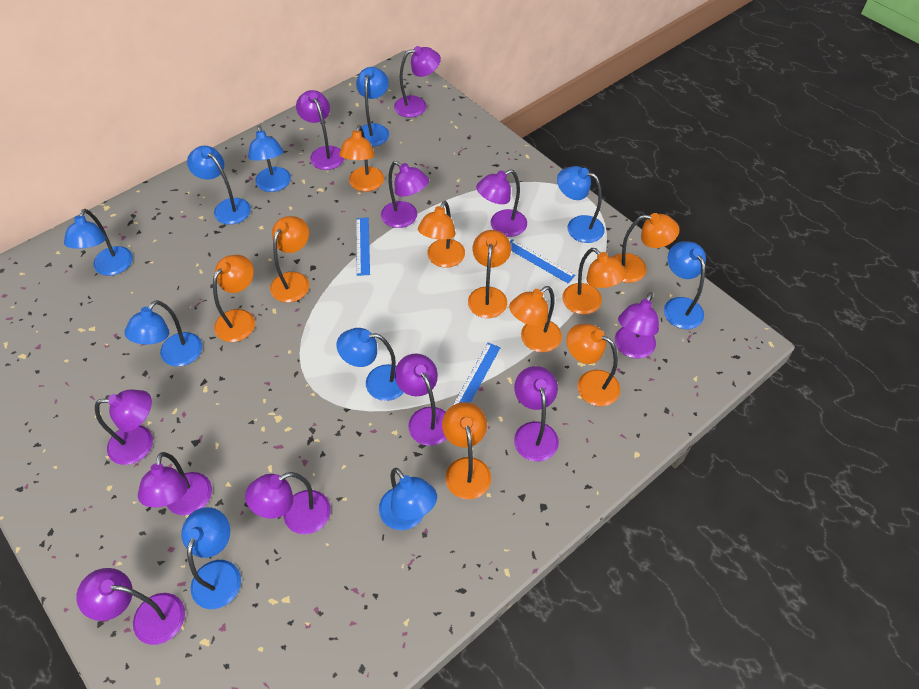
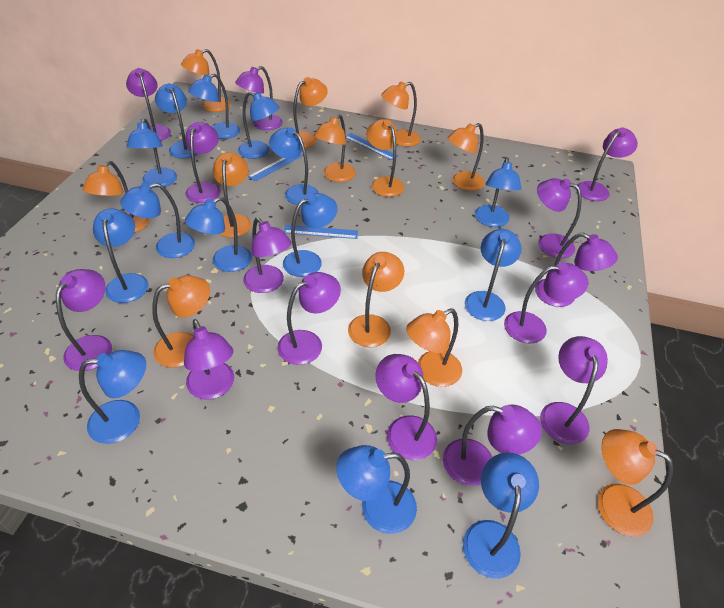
blue lamp: [64,209,133,276] [124,300,202,367] [181,507,241,609] [187,146,251,225] [248,125,291,192] [337,328,404,401] [356,67,389,147] [379,468,437,530] [557,166,605,243] [664,241,706,329] = 10 -> [79,350,146,444] [93,209,148,303] [120,183,195,258] [127,118,177,188] [155,83,197,159] [185,197,252,272] [188,74,240,139] [238,92,279,159] [269,127,319,205] [283,193,338,277] [336,445,417,534] [463,452,539,579] [465,229,522,321] [475,158,522,227] = 14
orange lamp: [213,255,255,342] [270,216,309,302] [339,125,384,192] [418,201,465,268] [442,402,491,499] [468,230,511,318] [509,286,562,352] [562,248,627,314] [567,324,620,406] [613,213,680,283] = 10 -> [82,161,149,233] [152,275,210,368] [181,49,231,112] [213,152,252,238] [293,77,328,148] [314,114,356,182] [348,252,404,347] [366,119,404,197] [381,81,421,147] [406,308,462,387] [447,123,485,191] [597,429,673,536] = 12
purple lamp: [76,568,185,645] [95,390,153,465] [138,452,212,515] [245,472,331,534] [296,90,344,170] [381,161,429,228] [394,46,441,118] [395,353,447,446] [476,169,527,237] [514,366,559,461] [615,292,659,359] = 11 -> [56,269,112,371] [126,68,171,141] [184,319,234,400] [185,122,221,203] [235,66,283,130] [243,218,292,293] [278,272,341,365] [375,354,437,460] [443,405,542,486] [504,262,588,343] [535,233,618,307] [537,178,582,258] [540,336,608,444] [576,127,638,201] = 14

